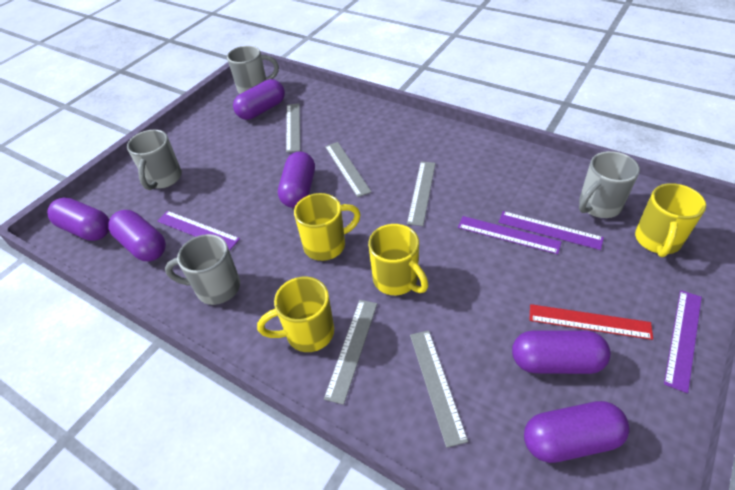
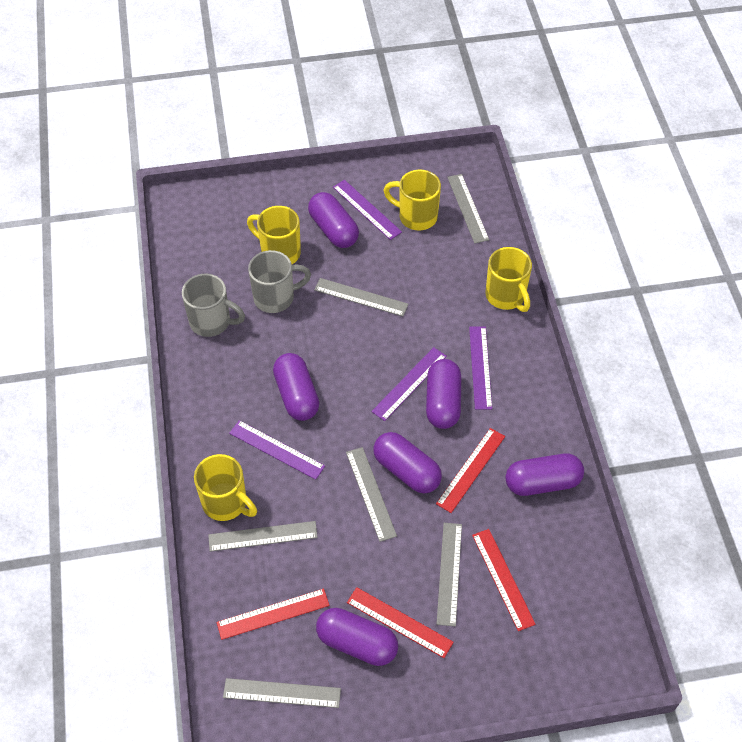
grey mug: [127,130,182,190] [165,234,240,305] [227,46,279,94] [579,151,640,218] = 4 -> [182,274,245,337] [248,250,311,313] = 2
grey ruler: [286,103,300,153] [324,300,377,405] [325,142,371,197] [407,161,436,226] [410,330,468,448] = 5 -> [208,521,318,552] [223,678,341,708] [314,278,408,316] [346,447,397,542] [437,523,462,627] [447,174,489,243] = 6
red ruler: [529,304,653,340] = 1 -> [216,588,330,640] [347,587,454,658] [436,428,505,513] [472,529,536,631] = 4

